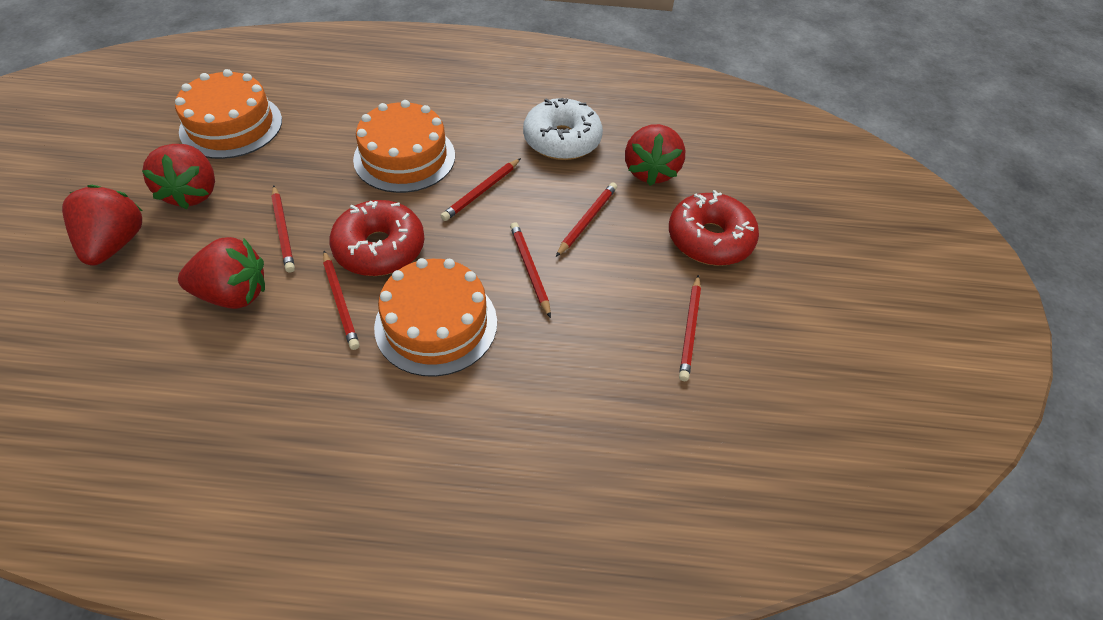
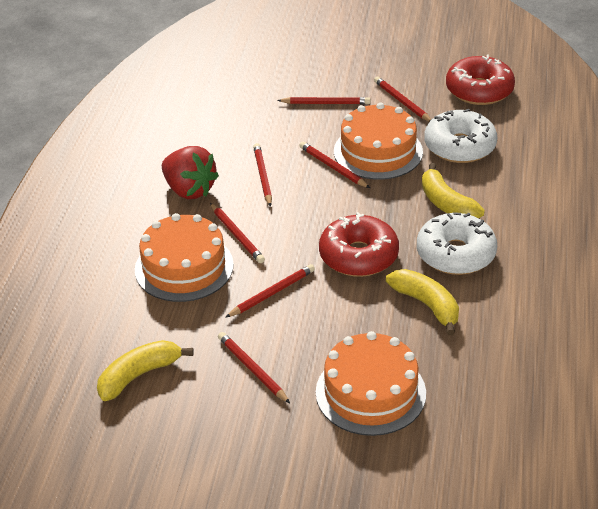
red pencil: [271,186,295,273] [323,251,360,350] [441,158,521,221] [510,222,551,318] [556,182,617,257] [679,275,701,381] = 6 -> [210,203,265,263] [218,332,290,403] [225,264,315,318] [253,143,272,207] [277,97,370,104] [299,142,370,188] [374,76,432,122] = 7
red strawberry: [62,185,143,265] [142,144,215,210] [178,237,265,309] [625,124,685,186] = 4 -> [162,146,219,199] = 1
white donut: [523,98,603,160] = 1 -> [417,212,497,275] [424,109,497,163] = 2
yellow banana: none = 0 -> [97,340,194,401] [386,269,459,335] [422,163,485,218] = 3

